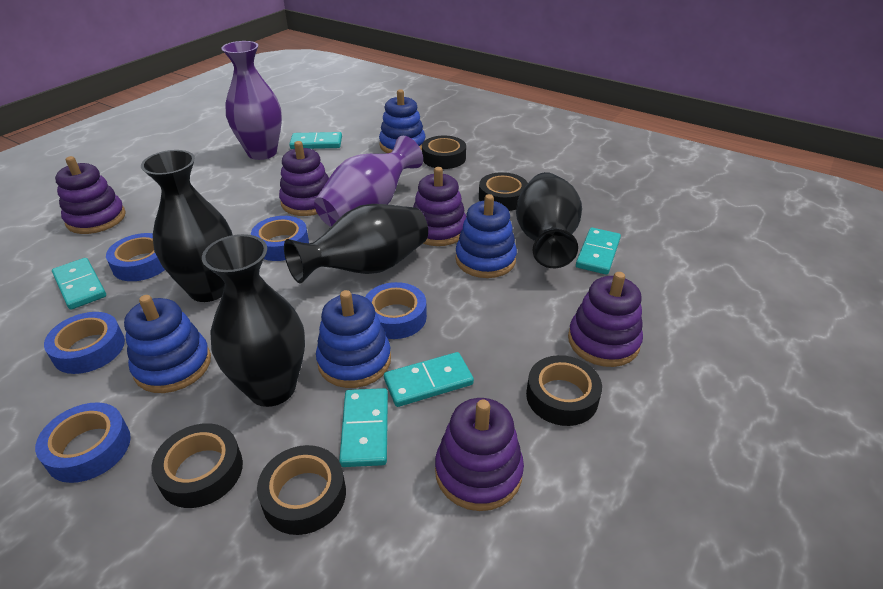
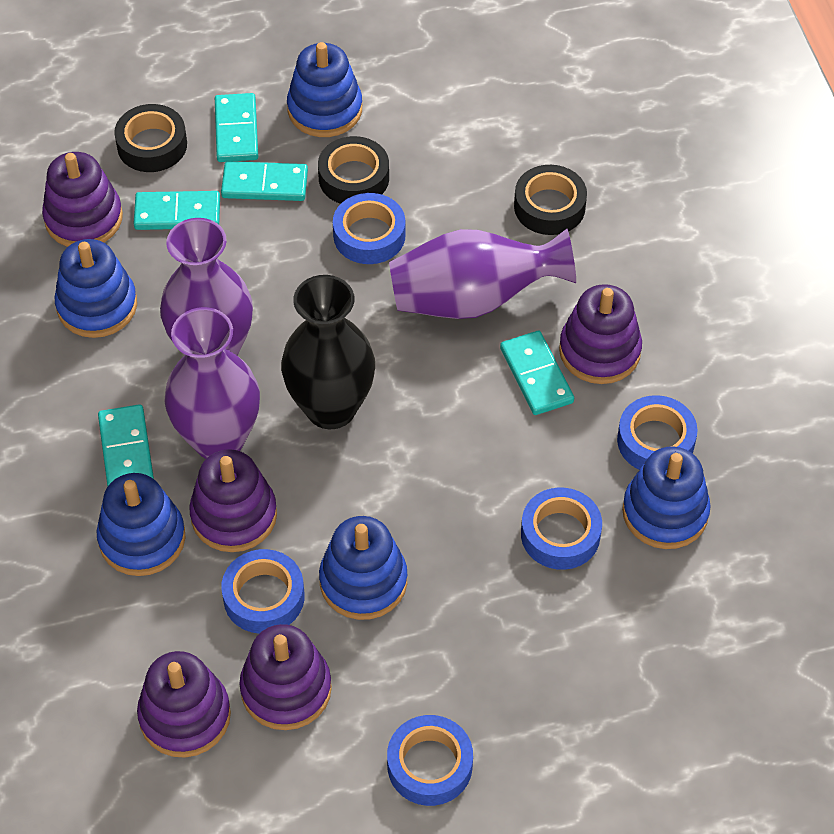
black tape: [151,423,243,508] [257,445,346,535] [422,135,466,169] [479,172,528,211] [526,355,602,426] = 5 -> [114,104,187,172] [318,136,389,204] [514,165,587,235] = 3
black vase: [141,150,232,302] [202,234,305,407] [284,204,428,284] [516,172,582,268] = 4 -> [281,275,375,429] = 1
blue stacking toy: [124,295,211,393] [316,290,391,388] [379,89,426,153] [455,194,517,278] = 4 -> [55,239,137,338] [96,473,186,576] [287,42,362,137] [319,516,407,620] [622,446,711,549] = 5
purple vase: [221,41,282,160] [314,136,423,227] = 2 -> [160,218,253,356] [165,307,260,459] [389,229,576,319] = 3

